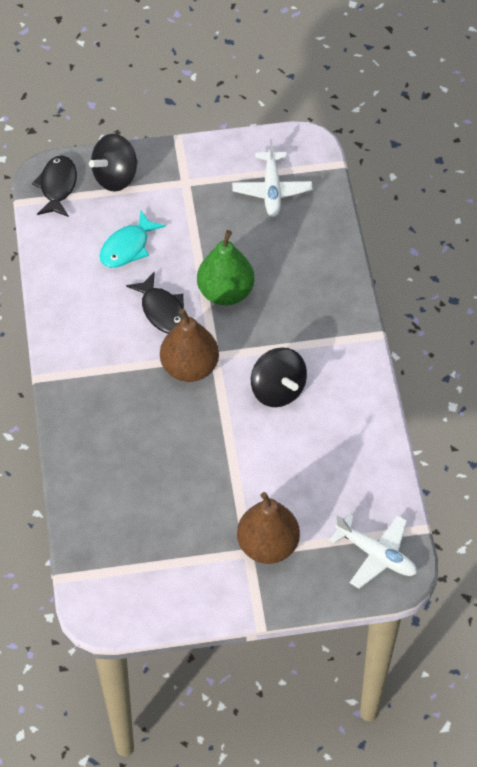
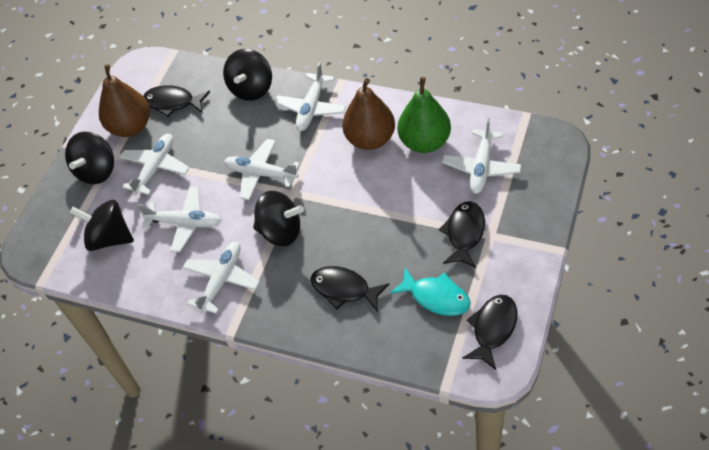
black fish: [32,155,77,217] [126,271,184,334] = 2 -> [143,85,210,117] [310,266,390,312] [439,201,485,268] [462,295,517,370] = 4
black spinning top: [89,134,138,192] [251,347,307,407] = 2 -> [65,132,114,184] [69,200,134,251] [223,49,272,101] [253,191,304,246] = 4
white plane: [232,139,312,217] [330,513,417,589] = 2 -> [120,134,189,195] [138,187,222,252] [182,242,260,314] [224,139,300,200] [275,62,347,131] [442,118,522,194] = 6

